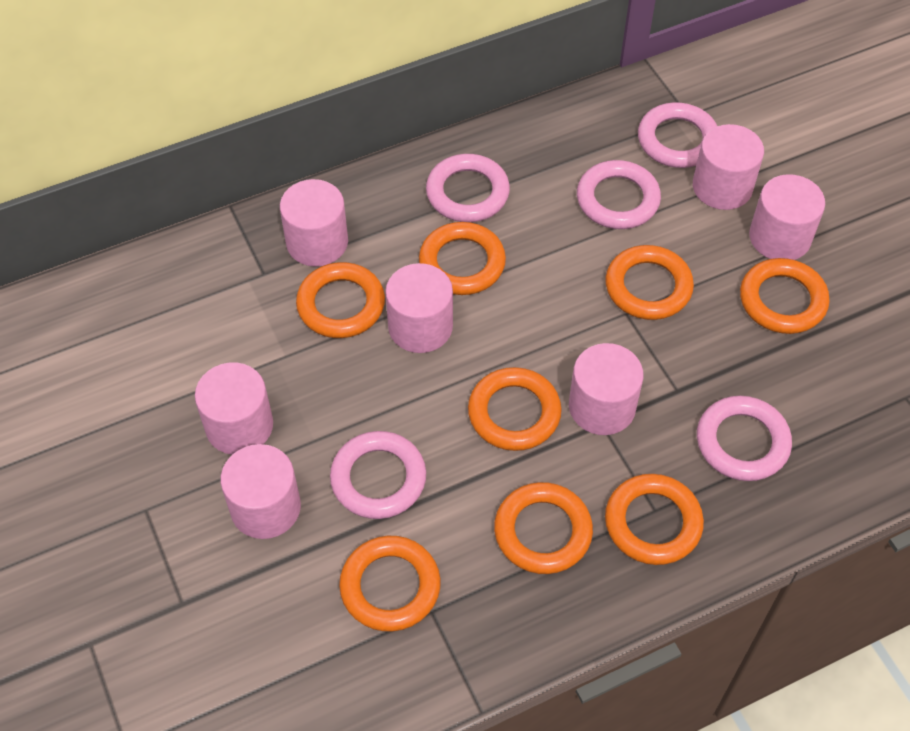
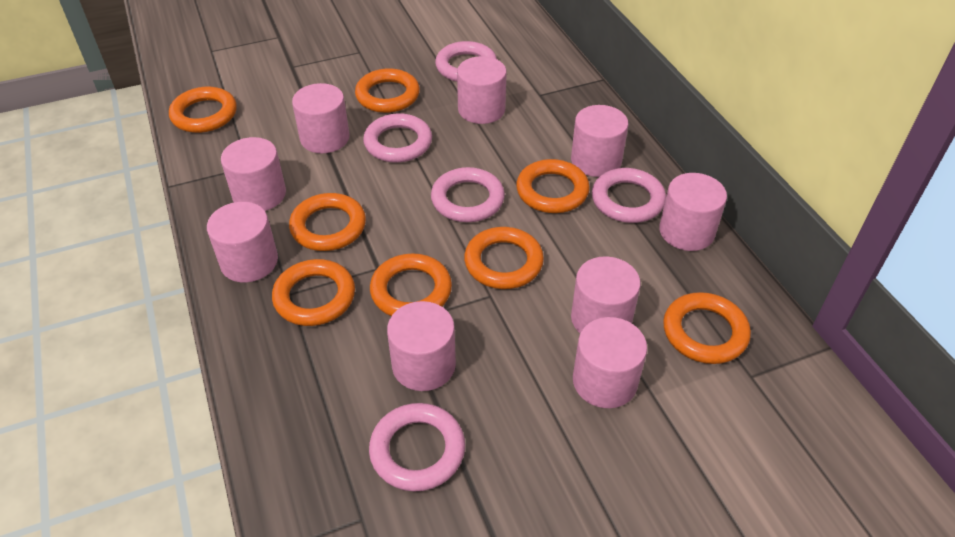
pink cylinder: [195,363,273,455] [221,444,301,539] [280,179,348,267] [385,263,453,353] [569,343,644,435] [693,124,764,210] [749,174,825,260] = 7 -> [207,202,278,282] [221,137,286,211] [292,83,350,153] [387,301,456,391] [457,56,507,124] [571,105,628,177] [571,256,641,333] [573,317,647,408] [659,173,727,251] = 9

